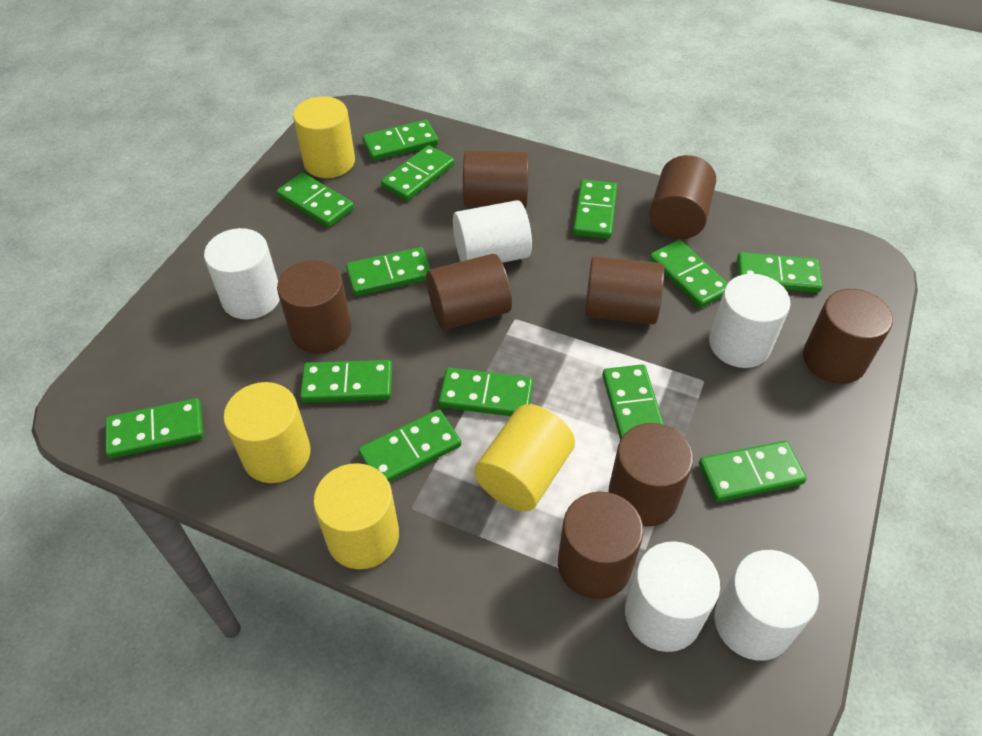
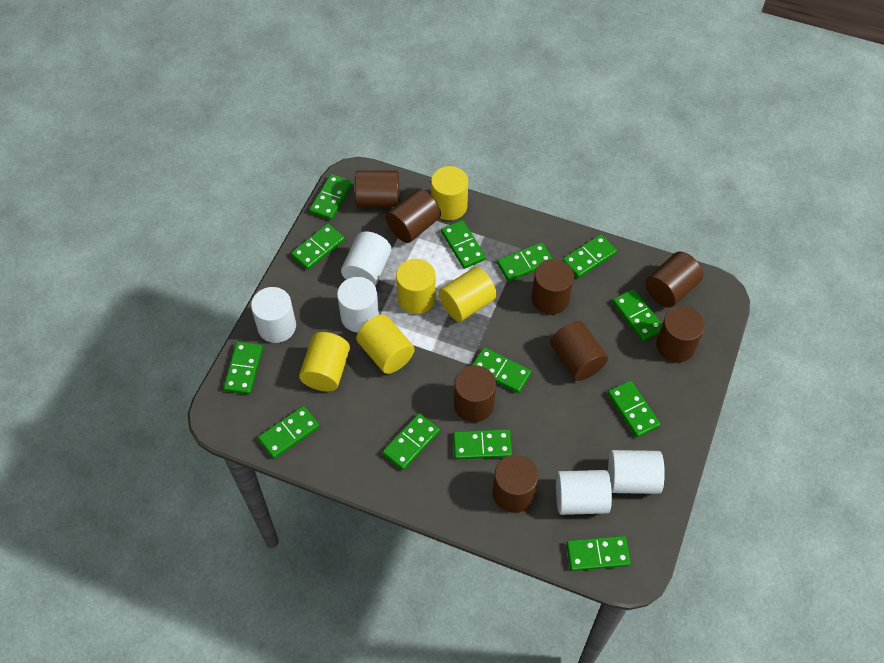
yellow cylinder: [223,382,311,483] [293,96,355,178] [313,463,399,569] [474,404,575,512] = 4 -> [299,332,350,392] [356,314,415,374] [396,259,436,314] [431,166,468,220] [439,267,497,322] = 5

